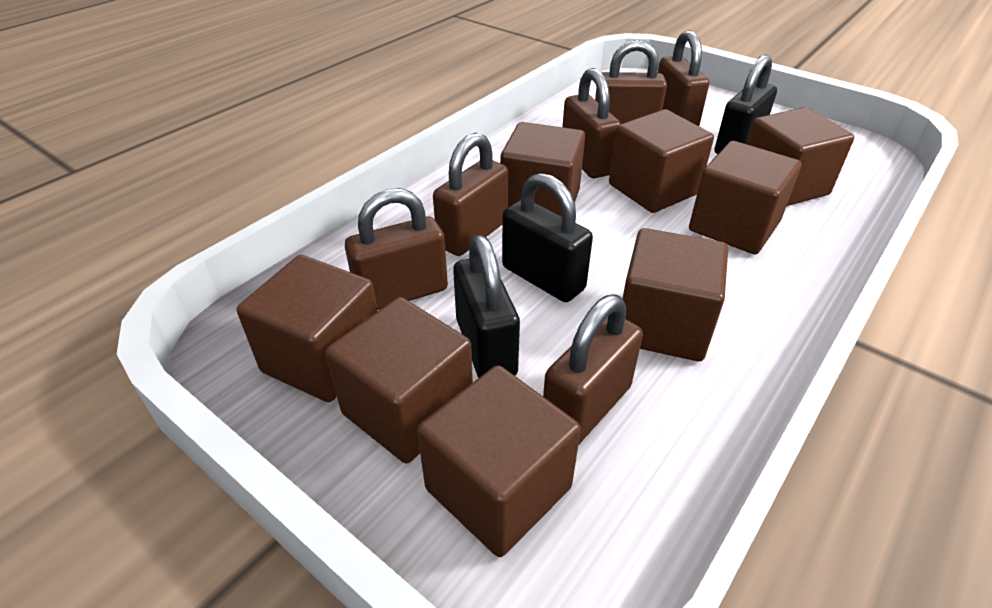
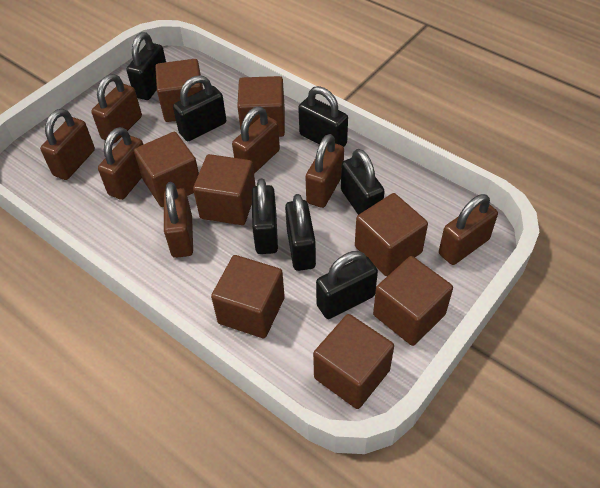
black padlock: [453,235,520,378] [502,173,593,302] [714,55,777,154] = 3 -> [126,32,166,100] [173,75,226,141] [252,178,278,254] [285,194,316,271] [298,86,348,147] [316,251,378,319] [341,149,385,215] = 7
brown padlock: [345,188,448,310] [433,133,508,256] [543,294,643,446] [562,68,621,178] [595,40,667,124] [658,30,709,126] = 6 -> [40,109,95,180] [91,74,142,143] [98,127,143,200] [164,182,193,258] [232,106,280,174] [305,134,344,208] [439,194,498,265] = 7

